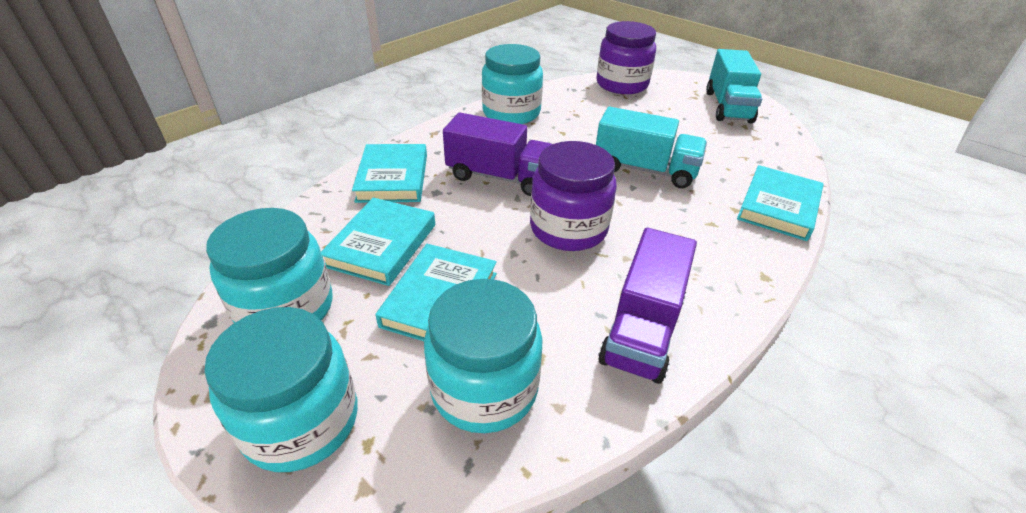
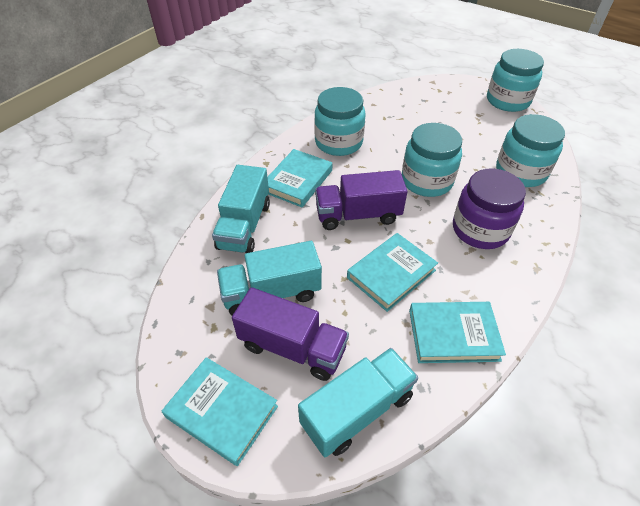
purple jar: [530,141,617,251] [596,21,656,94] = 2 -> [453,168,526,249] = 1
turquoise truck: [596,107,707,188] [706,49,762,123] = 2 -> [212,165,270,253] [217,241,322,315] [298,348,418,457] = 3

